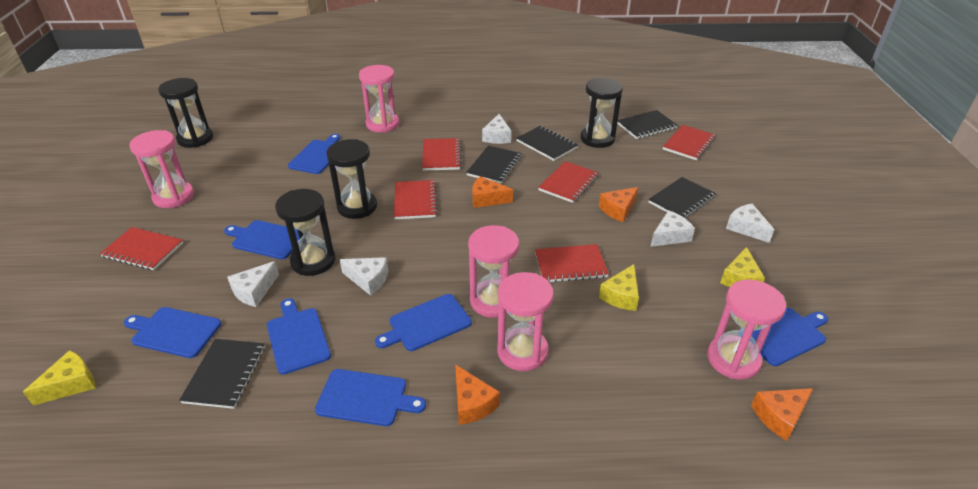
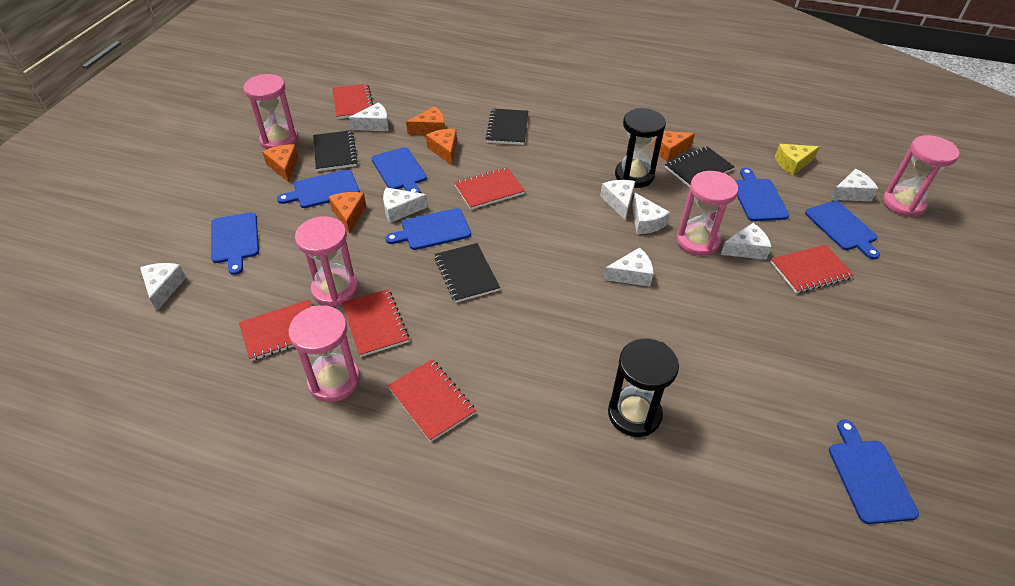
black hourglass: [158,78,213,148] [275,189,336,276] [326,139,377,219] [581,78,623,148] = 4 -> [608,338,679,437] [615,108,666,188] = 2
black notebook: [179,339,265,409] [466,145,522,184] [516,126,578,161] [617,110,678,139] [649,177,716,219] = 5 -> [313,130,358,171] [435,243,500,303] [486,109,528,145] [665,146,735,187] = 4
orange cheese: [455,364,500,425] [472,176,513,208] [599,187,638,222] [751,388,813,441] = 4 -> [262,144,299,182] [328,192,366,234] [406,106,445,135] [426,129,457,165] [653,131,695,162] = 5
white cheese: [227,261,279,307] [340,257,388,296] [482,114,511,144] [650,210,695,247] [726,204,774,243] = 5 -> [140,263,186,311] [349,102,389,131] [383,187,428,223] [600,180,635,220] [604,247,653,287] [632,193,670,234] [721,223,771,260] [830,169,878,201] = 8
yellow cheese: [23,350,95,406] [599,264,639,311] [720,247,765,287] = 3 -> [775,144,819,175] = 1

